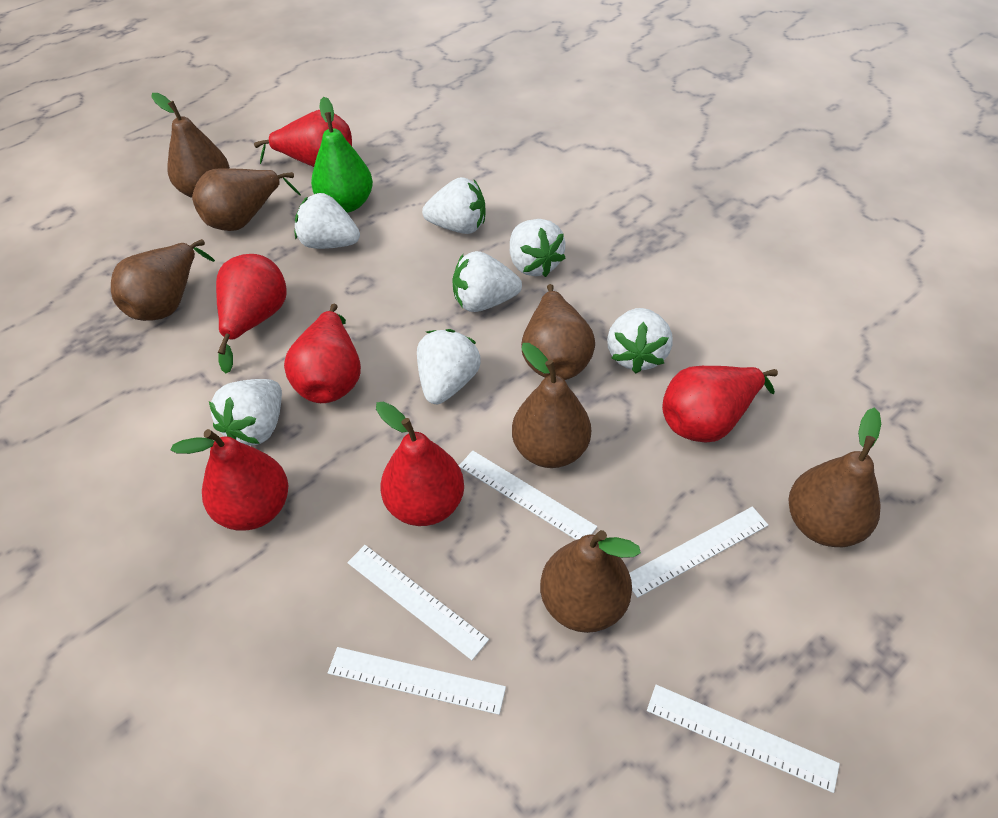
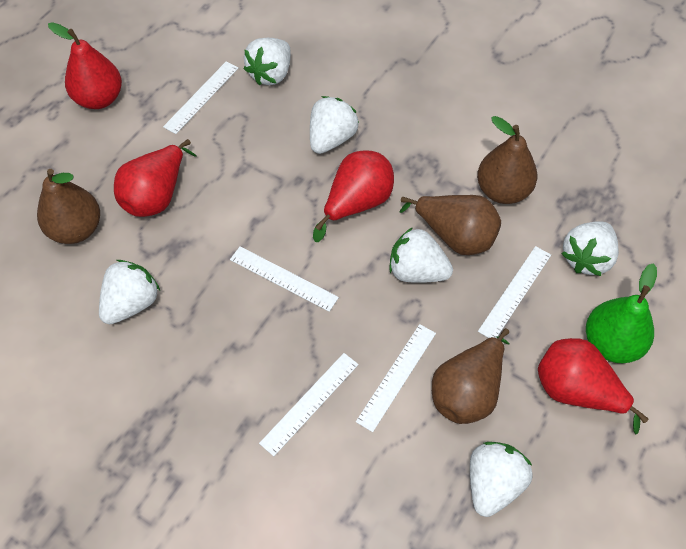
brown pear: [111,239,215,321] [151,93,230,198] [192,168,301,231] [512,343,591,468] [521,284,595,380] [540,530,641,633] [788,407,881,547] = 7 -> [37,169,100,244] [400,195,501,255] [432,328,510,424] [477,116,537,204] = 4
red pear: [171,429,288,531] [216,254,286,373] [254,110,352,167] [284,304,361,403] [376,401,464,526] [662,366,778,442] = 6 -> [48,22,122,109] [114,139,197,217] [313,150,394,242] [538,338,648,434] = 4
white strawberry: [209,379,282,445] [295,193,360,249] [417,329,481,404] [422,177,486,234] [453,251,522,312] [510,219,566,277] [607,308,672,373] = 7 -> [99,260,160,324] [244,38,291,85] [310,96,359,154] [389,227,453,283] [470,442,533,517] [561,221,619,276] = 6

